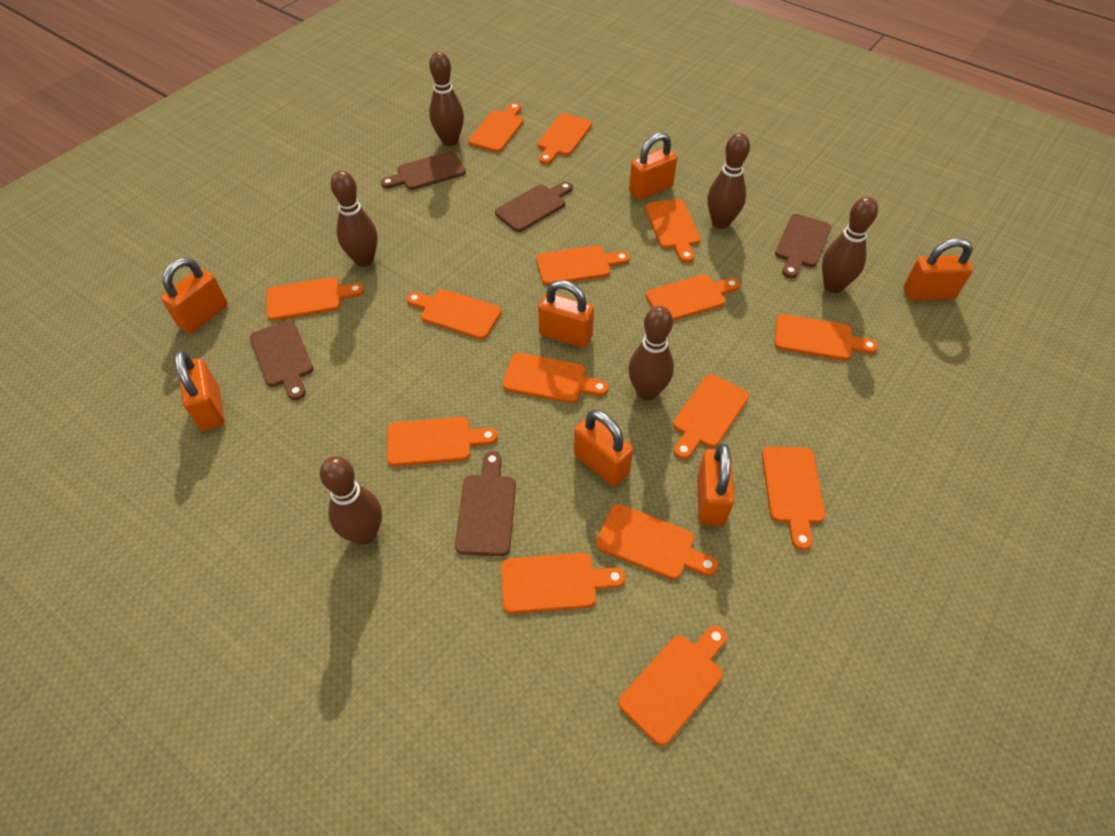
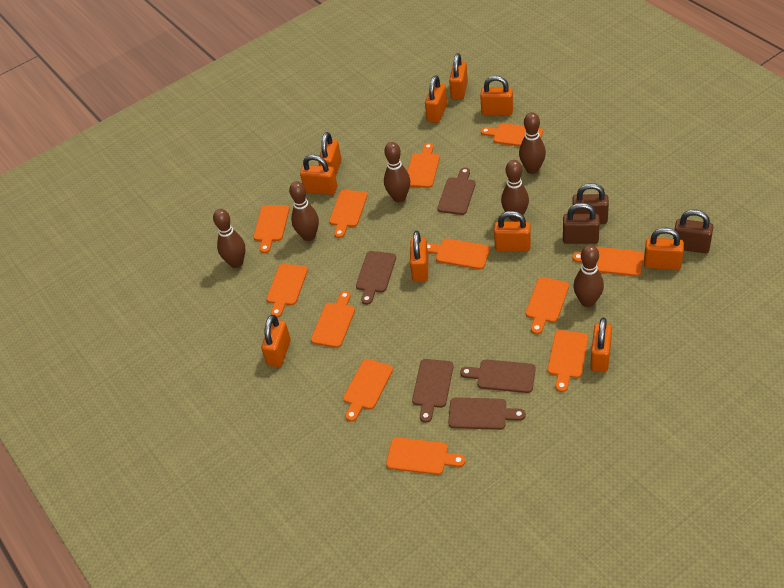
brown padlock: none = 0 -> [563,203,600,244] [572,183,609,224] [673,210,713,253] = 3
orange cutting board: [266,277,364,321] [387,417,498,467] [406,289,502,340] [468,103,524,153] [501,553,625,614] [502,353,608,403] [536,245,630,285] [537,113,592,164] [596,504,718,580] [618,626,727,746] [645,199,700,263] [646,275,740,321] [673,374,749,460] [762,447,825,551] [774,314,878,361] = 15 -> [254,205,290,253] [266,264,308,318] [311,291,355,348] [329,190,368,238] [343,359,393,422] [386,437,465,475] [407,143,440,188] [427,239,490,269] [481,123,543,146] [526,277,569,334] [548,330,588,392] [572,247,643,276] = 12
orange padlock: [161,258,228,334] [175,350,225,431] [538,280,594,348] [574,410,633,487] [629,132,677,200] [697,443,734,526] [904,238,973,301] = 7 -> [261,315,291,367] [300,155,337,195] [318,132,341,176] [410,231,429,282] [425,75,447,123] [449,53,468,100] [480,76,513,116] [494,211,531,252] [590,318,612,372] [644,228,684,270] = 10

